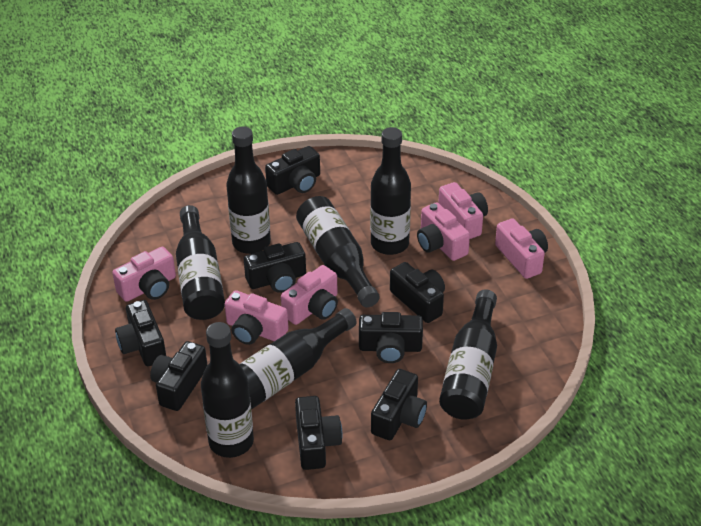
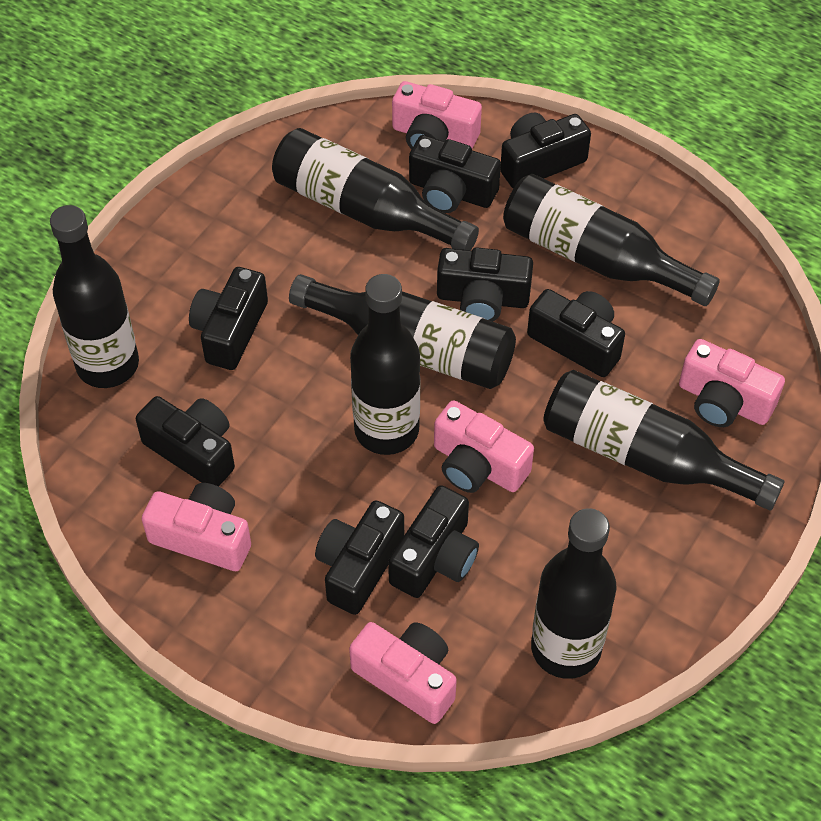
pink camera: [112,247,176,302] [224,290,289,345] [281,265,338,325] [417,202,470,261] [438,182,488,239] [495,218,548,279] = 6 -> [142,483,251,571] [349,622,457,724] [392,81,482,149] [434,400,534,493] [679,339,785,427] = 5

